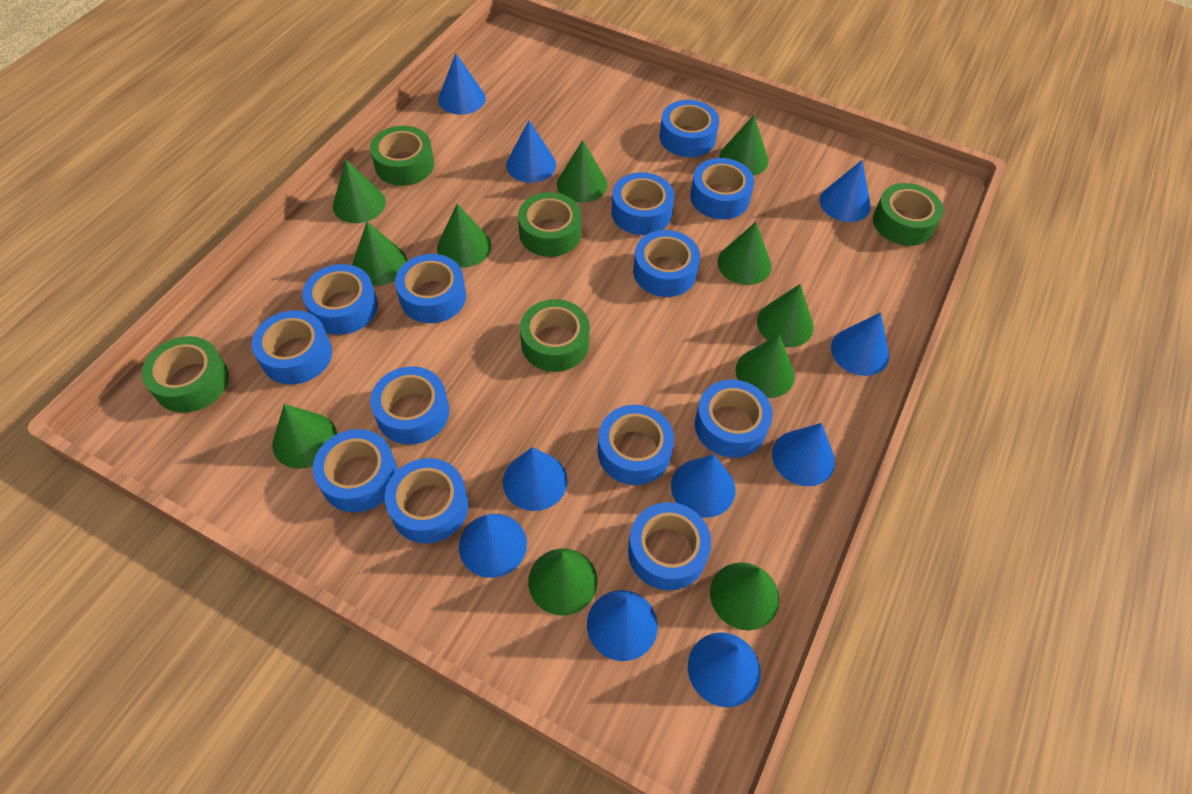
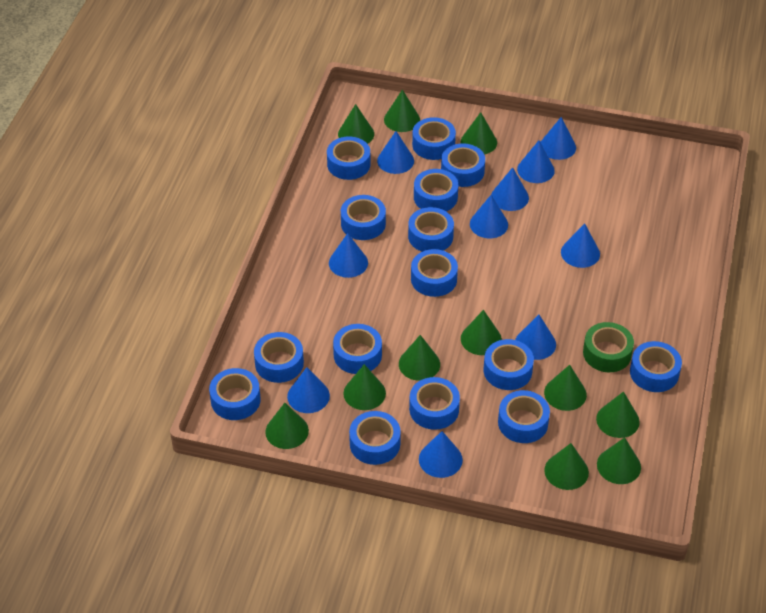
blue tape: [252,310,332,385] [302,264,378,335] [313,429,398,512] [370,366,449,445] [385,458,469,544] [395,254,466,323] [598,405,674,485] [611,172,674,235] [628,502,711,590] [633,230,700,297] [660,100,719,157] [690,158,754,219] [695,380,773,458] = 13 -> [209,368,261,420] [254,332,304,383] [327,137,370,180] [333,324,382,374] [341,195,386,240] [349,411,401,465] [408,207,454,252] [409,377,460,430] [411,249,458,297] [412,117,456,160] [414,169,458,211] [441,143,485,187] [484,339,534,390] [498,390,550,443] [630,341,682,392] = 15
green tape: [142,336,229,413] [370,126,434,186] [518,192,581,257] [520,299,590,372] [873,183,944,246] = 5 -> [583,322,634,372] = 1

